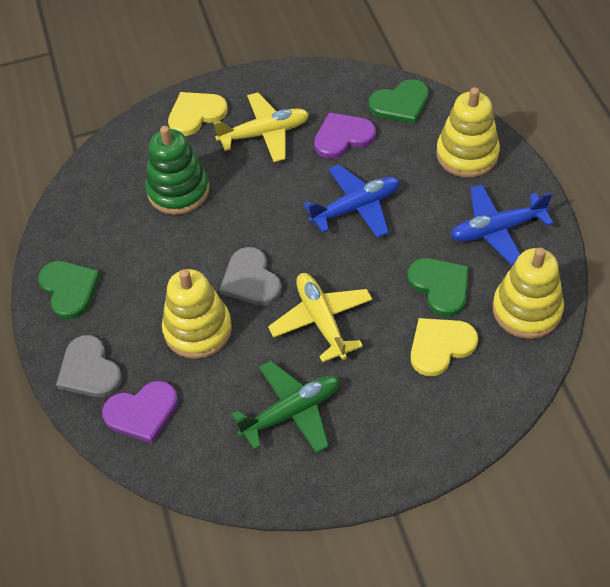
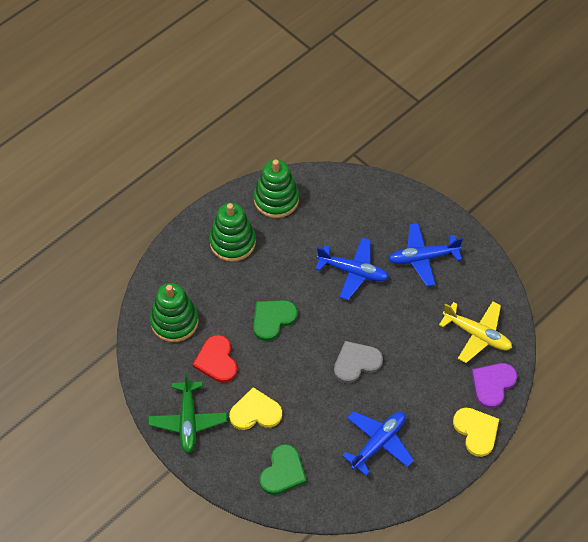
blue plane: [304,165,399,238] [451,184,554,265] = 2 -> [315,237,389,300] [342,411,414,476] [388,223,463,286] = 3
green heart: [38,261,100,319] [369,79,429,124] [408,258,469,317] = 3 -> [253,300,298,341] [259,444,307,495] = 2
green stacking toy: [145,126,209,215] = 1 -> [150,283,198,342] [209,203,256,262] [254,159,299,218] = 3
grey heart: [56,335,122,397] [220,247,282,306] = 2 -> [334,341,383,383] = 1
purple heart: [102,381,178,443] [314,112,376,159] = 2 -> [472,363,517,408] = 1
red heart: none = 0 -> [192,335,237,383] = 1
yellow plane: [213,92,309,162] [268,273,373,362] = 2 -> [439,301,512,363] = 1
yellow stacking toy: [162,269,232,359] [436,87,500,178] [493,248,564,339] = 3 -> none = 0

